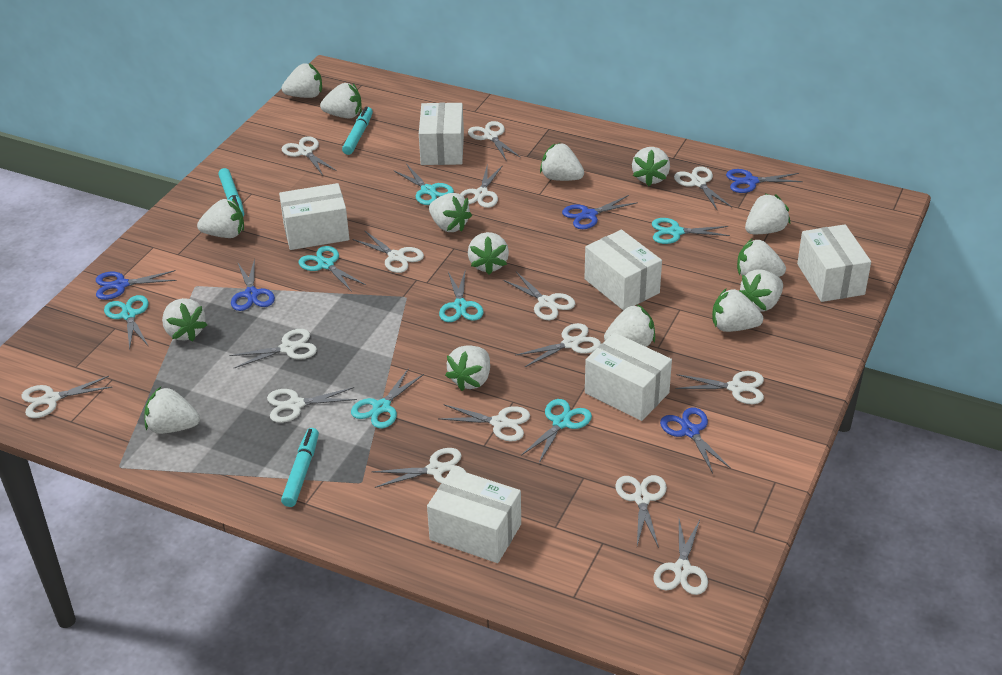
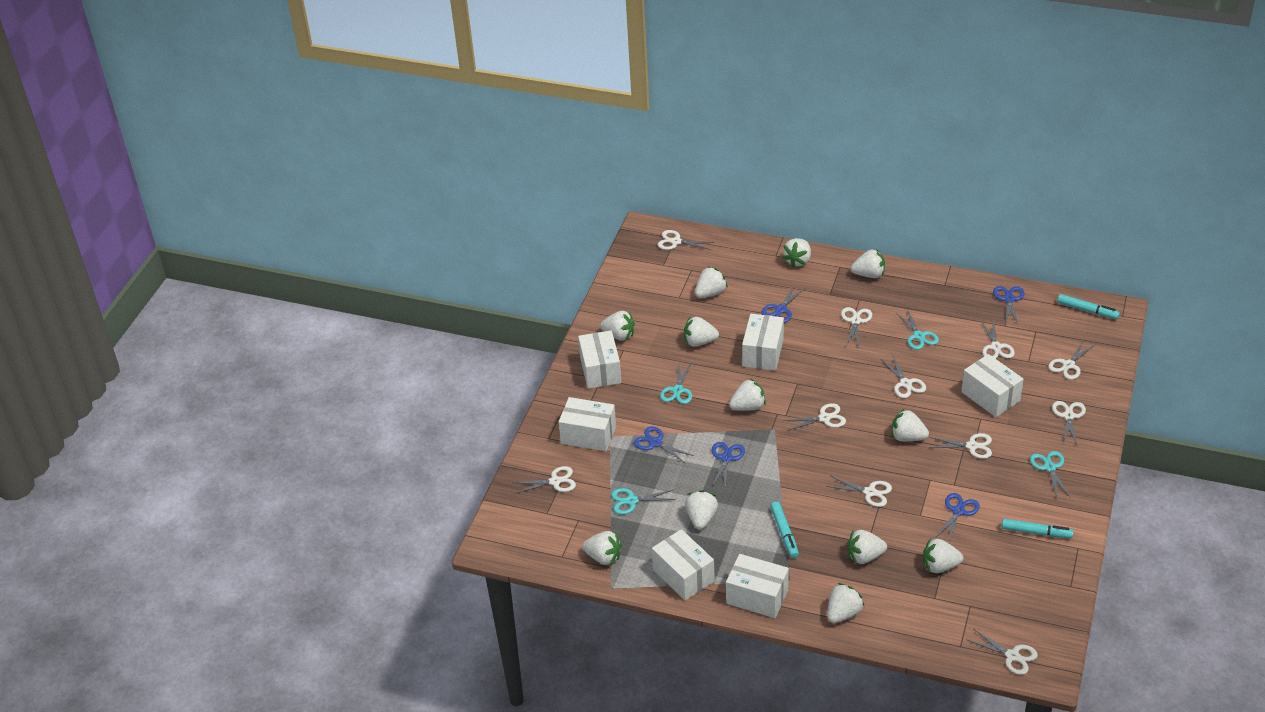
turquoise scissors: [104,295,149,350] [299,246,366,292] [351,368,424,428] [393,164,454,205] [439,272,484,322] [522,399,592,463] [652,218,730,244] = 7 -> [611,488,676,515] [660,362,692,404] [895,309,939,350] [1030,451,1071,498] = 4
white scissors: [21,376,112,418] [229,329,317,368] [267,387,357,423] [282,136,337,175] [352,230,424,273] [371,448,466,488] [438,404,530,441] [460,165,503,208] [468,121,521,160] [503,272,575,320] [515,323,601,368] [615,475,667,548] [653,519,708,595] [674,166,732,210] [676,371,764,404] = 15 -> [513,466,576,494] [658,230,714,250] [783,403,846,431] [826,476,892,507] [841,307,872,348] [881,356,926,398] [929,433,992,459] [967,629,1038,675] [980,319,1015,359] [1048,340,1096,380] [1052,401,1086,447] = 11
white strawberry: [144,387,200,434] [162,298,207,341] [197,199,244,238] [282,63,322,98] [320,83,362,118] [429,193,472,232] [445,345,490,391] [468,232,509,275] [540,143,584,181] [604,304,655,347] [632,147,670,186] [712,289,763,332] [737,239,786,277] [739,270,783,312] [745,193,790,234] = 15 -> [582,531,622,565] [600,311,635,341] [684,316,719,346] [685,490,718,529] [695,266,728,298] [729,378,766,411] [782,238,811,268] [827,583,864,623] [847,530,887,564] [851,249,885,278] [892,409,929,441] [923,539,963,573] = 12

